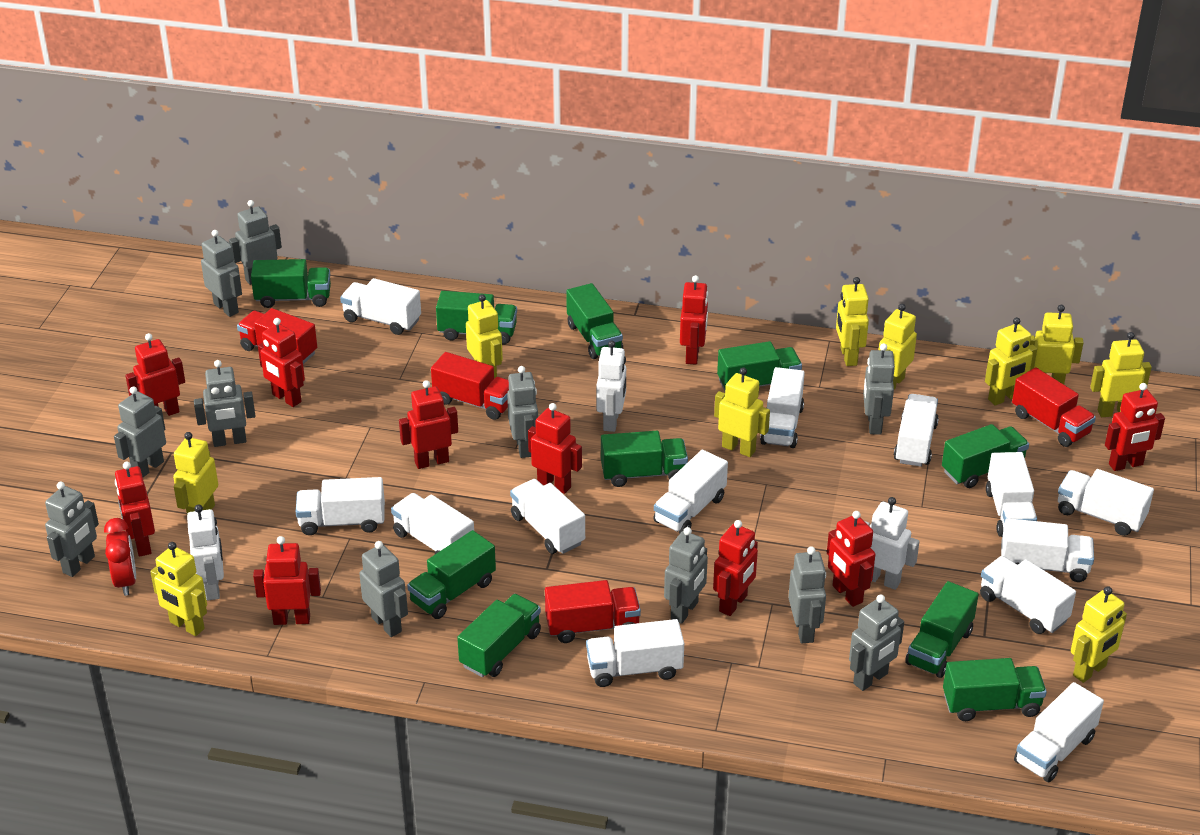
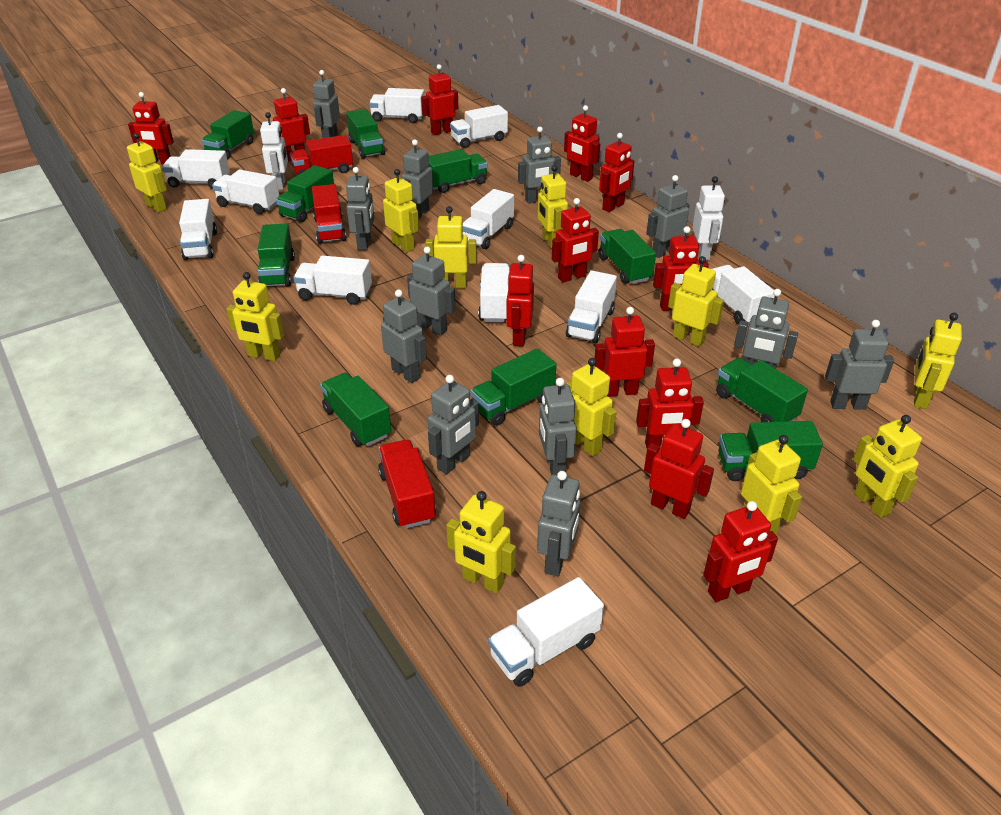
grey robot: [45,482,99,577] [114,386,166,477] [194,360,255,447] [201,230,242,317] [229,200,282,285] [359,541,408,637] [507,366,538,458] [664,527,708,624] [788,546,826,643] [849,594,904,691] [863,343,895,435] = 11 -> [313,70,340,138] [346,167,374,250] [381,289,427,383] [402,139,433,219] [407,247,456,336] [427,375,479,474] [518,127,561,204] [537,471,581,576] [539,378,577,475] [646,175,690,258] [734,289,798,369] [825,320,894,410] = 12
red clock: [104,518,136,596] = 1 -> none = 0
red robot: [115,461,155,557] [125,333,185,416] [253,536,321,625] [258,318,305,407] [399,380,458,469] [528,403,582,494] [680,275,708,365] [713,520,758,616] [827,511,875,607] [1105,383,1165,471] = 10 -> [128,92,174,164] [273,88,310,161] [421,64,458,135] [506,255,534,346] [552,198,599,282] [564,105,600,182] [595,307,655,397] [599,133,634,212] [636,359,704,448] [644,419,714,519] [653,226,709,311] [703,501,778,602] = 12
red truck: [237,308,317,364] [431,352,509,420] [545,580,641,643] [1012,367,1096,447] = 4 -> [290,135,353,175] [312,184,346,244] [378,439,436,528] = 3
white robot: [187,504,224,601] [596,340,626,432] [865,497,920,590] = 3 -> [260,112,288,190] [692,176,725,261] = 2
white truck: [296,477,385,535] [340,278,421,335] [391,493,474,554] [510,479,585,554] [586,619,684,687] [653,450,728,533] [760,367,805,448] [894,394,939,467] [980,556,1076,634] [986,452,1037,537] [1001,518,1094,582] [1014,682,1104,782] [1058,469,1154,536] = 13 -> [162,149,230,189] [179,199,217,260] [212,170,279,214] [293,256,372,305] [369,88,424,123] [450,105,508,148] [463,189,514,249] [478,263,510,322] [488,577,604,687] [566,270,617,343] [712,265,775,324] = 11
yellow robot: [150,542,207,636] [173,432,218,514] [466,294,503,378] [714,367,770,457] [836,277,869,366] [879,304,917,390] [985,317,1037,406] [1030,305,1084,384] [1071,586,1127,683] [1090,332,1152,417] = 10 -> [127,133,167,212] [226,272,284,361] [383,169,419,252] [425,206,477,289] [446,491,516,594] [538,165,568,248] [567,358,617,457] [668,256,724,347] [741,435,802,535] [853,415,922,518] [914,313,962,409] = 11

